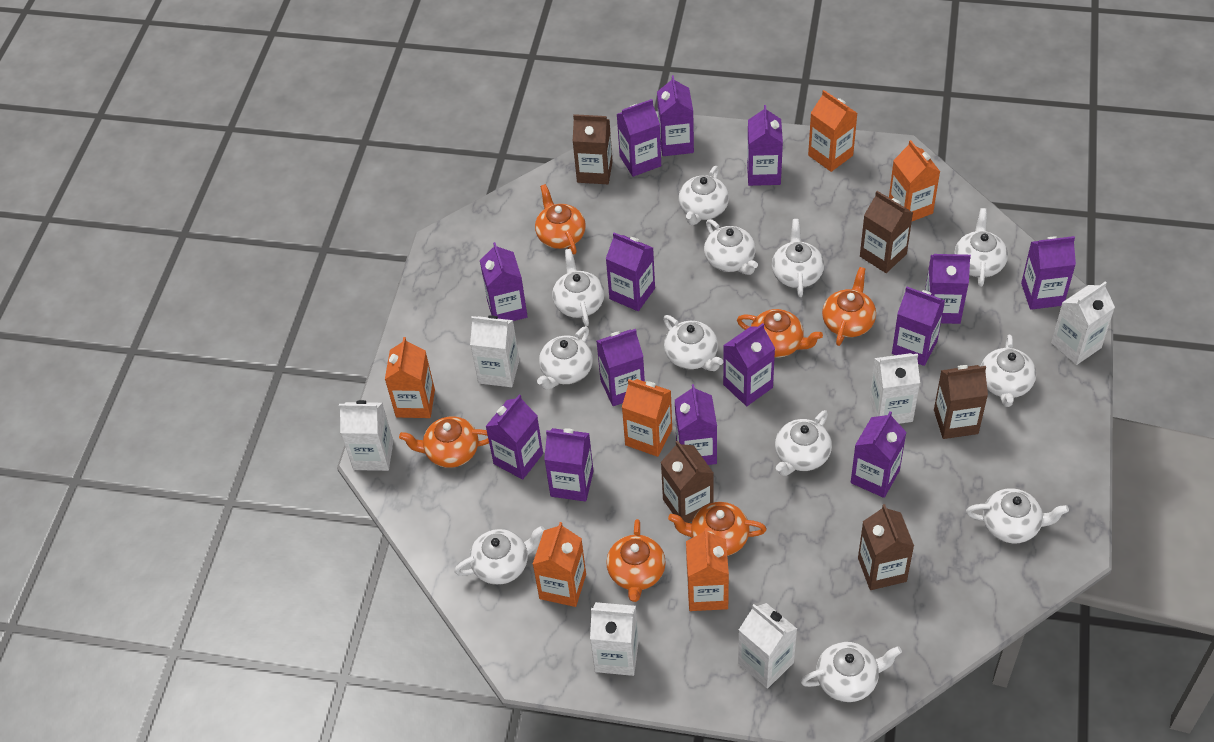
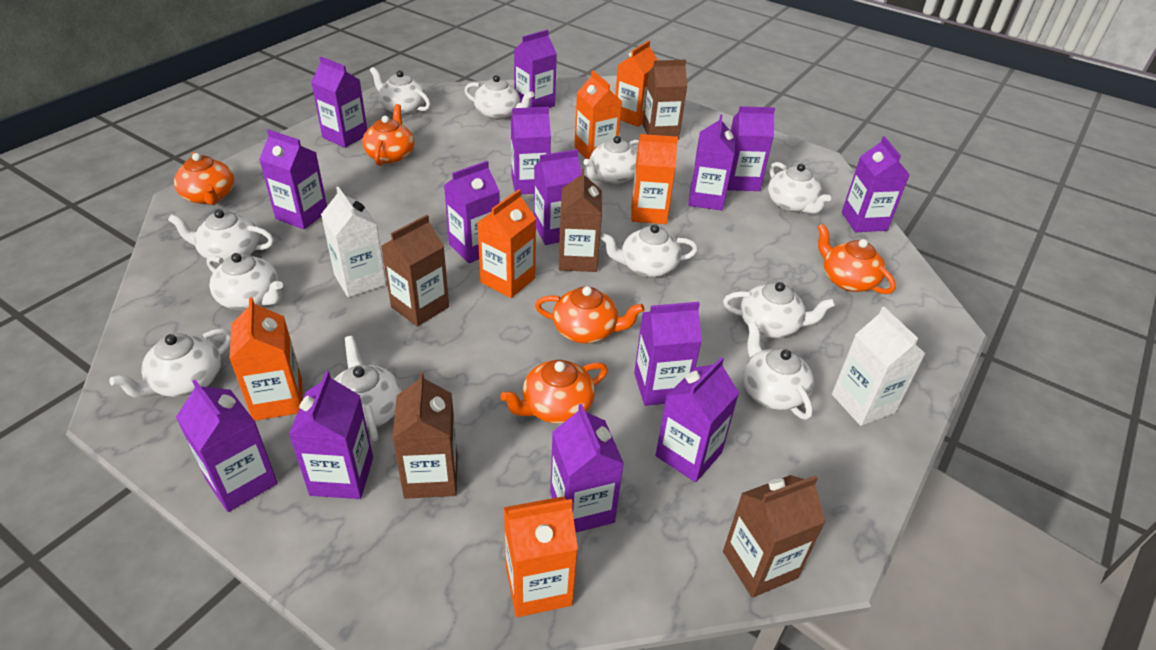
orange teapot: [399,416,489,468] [535,184,586,254] [606,519,666,602] [668,502,767,556] [737,309,823,358] [822,267,876,346] = 6 -> [174,152,234,205] [362,104,414,166] [500,360,608,424] [535,286,645,343] [817,224,896,294] = 5
white carton: [339,400,393,471] [470,315,520,387] [590,602,639,676] [738,603,797,689] [870,353,920,424] [1051,282,1115,365] = 6 -> [321,187,386,297] [832,307,926,426] = 2
white teapot: [454,526,545,585] [537,326,593,390] [552,249,605,326] [663,315,723,371] [679,166,729,225] [704,219,758,275] [772,219,824,297] [775,410,832,476] [800,642,902,702] [954,208,1008,287] [966,488,1069,543] [981,335,1037,407] = 12 -> [109,328,231,398] [168,209,274,263] [207,253,283,310] [334,336,402,441] [370,67,431,115] [464,75,534,120] [583,136,639,184] [601,224,698,277] [723,282,835,338] [743,321,814,420] [768,162,831,214] = 11

